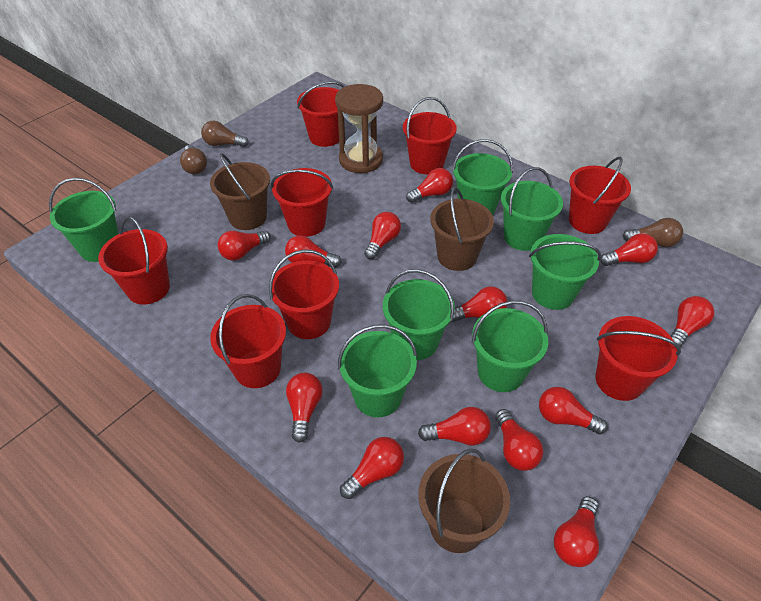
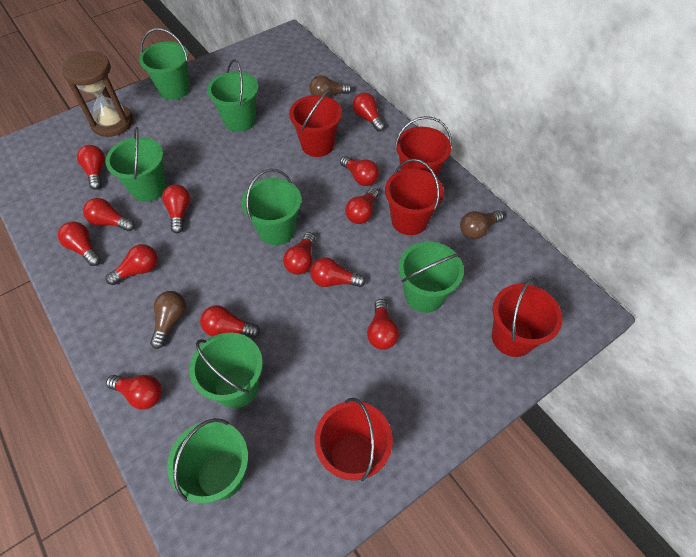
brown bucket: [210,153,270,230] [418,448,510,553] [430,187,494,271] = 3 -> none = 0
red bucket: [98,216,170,305] [210,294,286,388] [269,249,339,339] [271,168,333,237] [297,81,345,147] [403,97,457,174] [569,157,631,234] [595,316,681,401] = 8 -> [289,89,342,157] [314,398,393,481] [385,159,444,235] [395,116,452,177] [492,278,563,357] = 5

